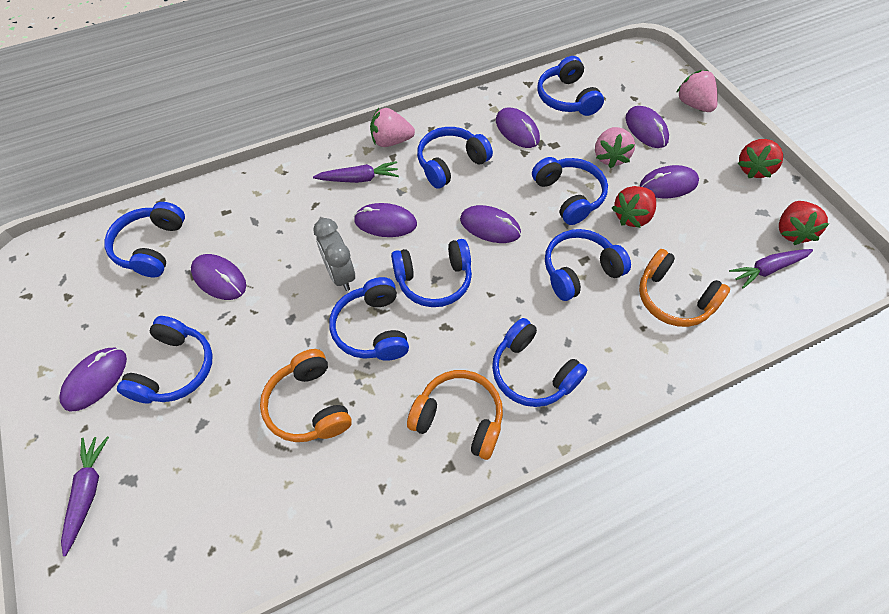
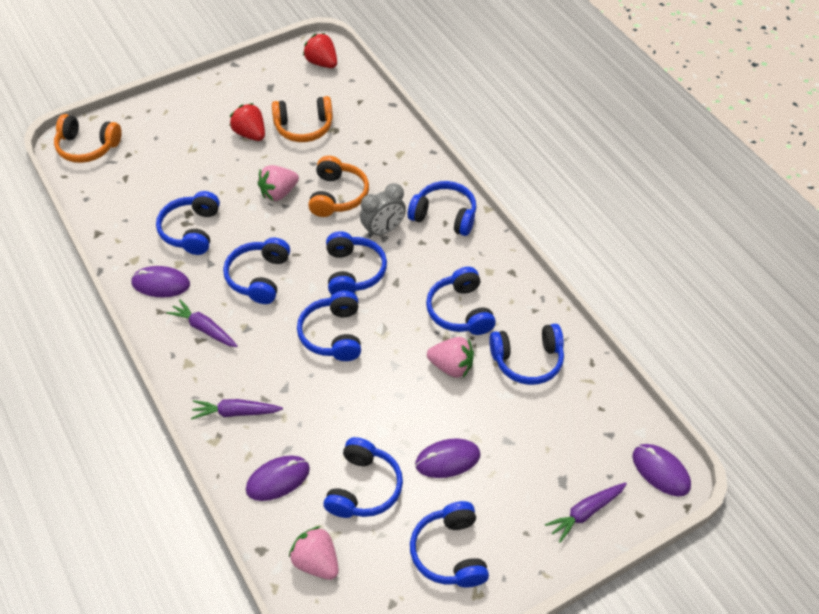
purple mouse: [59,347,127,412] [191,254,246,300] [354,203,417,237] [460,205,521,243] [496,108,540,148] [626,106,669,148] [640,165,699,198] = 7 -> [131,266,190,297] [246,456,310,501] [415,438,481,478] [632,444,691,496] = 4
red strawberry: [612,186,656,228] [737,139,783,178] [779,201,829,245] = 3 -> [230,103,265,141] [303,33,337,68] = 2

